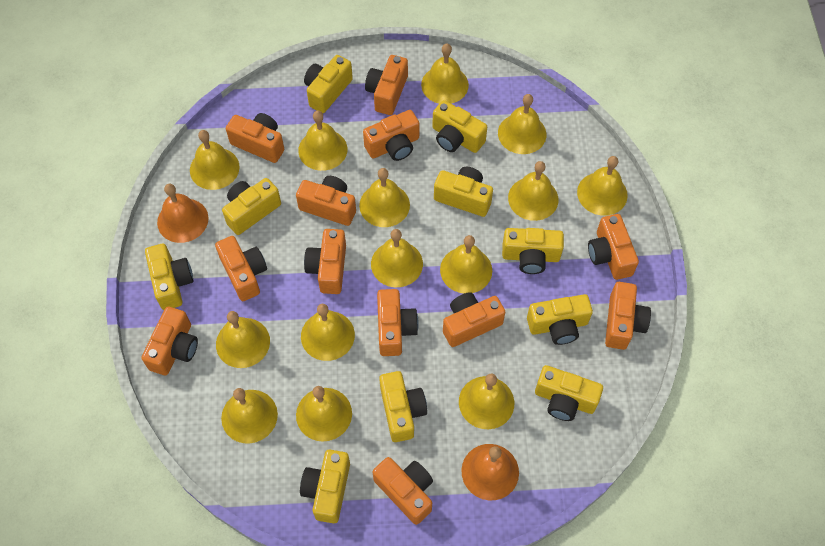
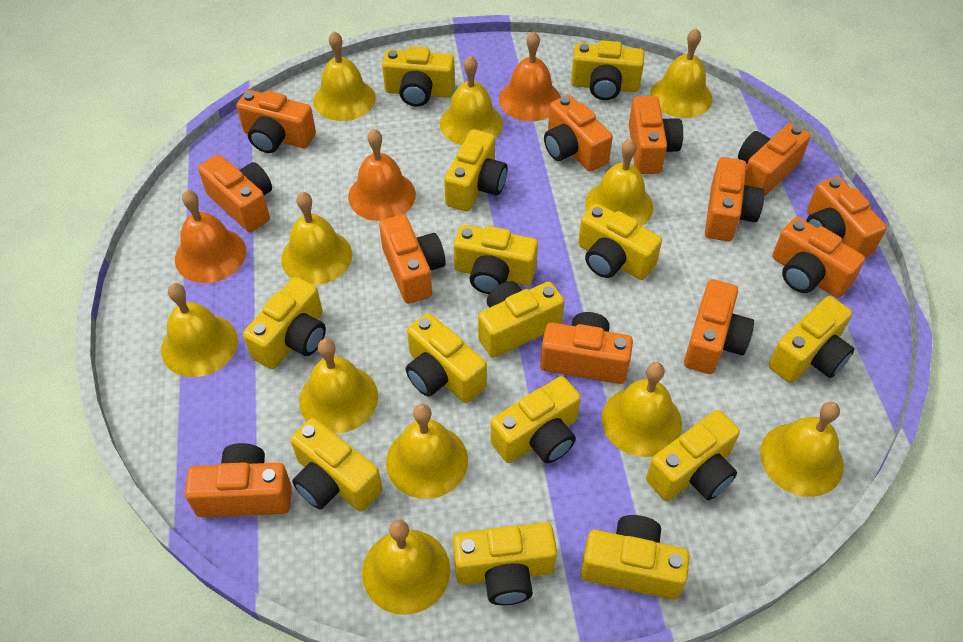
orange bell: [157,184,209,243] [461,444,519,501] = 2 -> [175,190,246,283] [348,129,416,221] [499,31,561,121] = 3
yellow bell: [190,130,239,190] [216,311,270,368] [221,388,278,443] [296,386,352,442] [298,111,347,171] [301,304,355,361] [359,168,410,227] [371,229,423,287] [421,43,469,104] [440,235,492,293] [459,374,514,429] [498,94,546,154] [508,161,558,221] [577,156,628,216] = 14 -> [161,283,238,377] [281,192,352,285] [299,338,378,433] [313,31,376,121] [362,520,450,615] [386,404,468,499] [440,56,503,145] [585,139,653,226] [602,362,682,457] [650,28,712,118] [760,402,844,497] = 11
yellow camera: [145,244,194,310] [222,178,281,235] [300,450,350,523] [304,55,353,113] [379,371,427,442] [432,100,487,153] [434,167,493,217] [502,228,564,274] [527,294,593,345] [535,365,603,421] = 10 -> [243,277,326,369] [291,418,382,512] [382,46,455,107] [406,313,487,403] [444,129,508,211] [453,523,557,605] [454,225,538,294] [478,281,565,358] [491,376,581,463] [571,40,645,100] [578,204,662,280] [581,515,690,600] [646,410,740,501] [769,296,854,383] = 14

